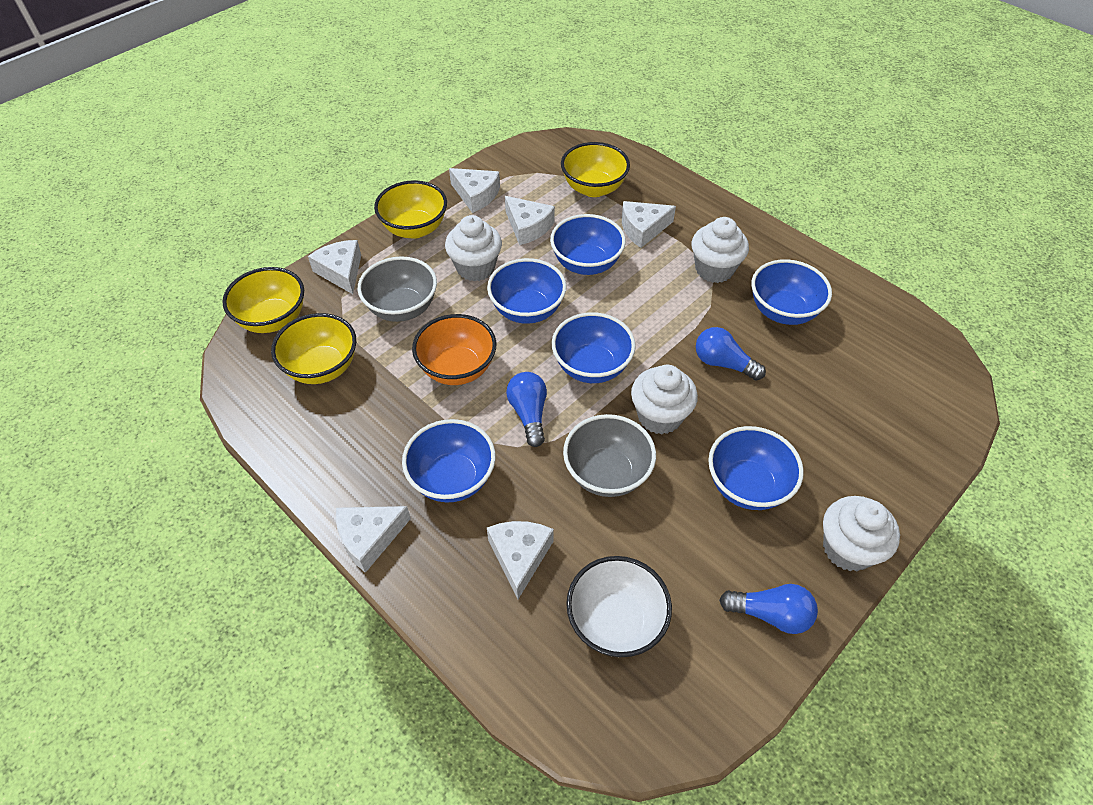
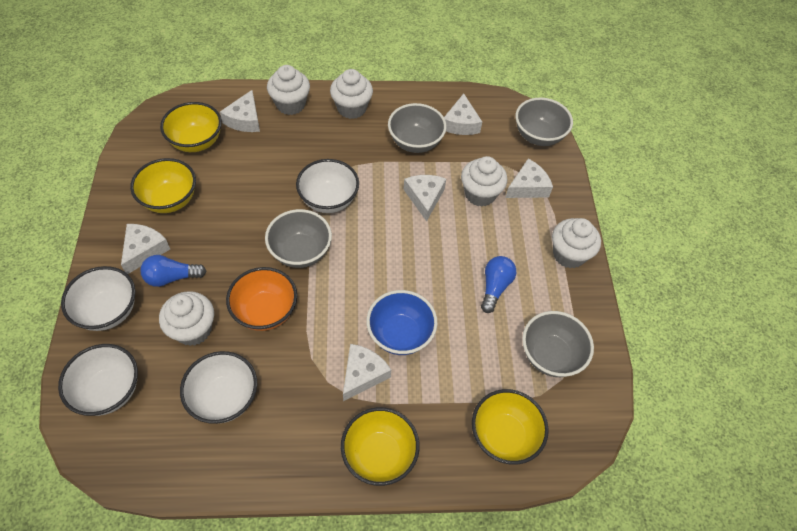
blue bowl: [402,419,496,502] [487,258,566,324] [550,214,626,275] [552,312,636,383] [708,426,804,510] [751,259,832,325] = 6 -> [367,290,438,355] = 1
blue light bulb: [506,372,547,447] [696,327,766,381] [719,584,818,634] = 3 -> [140,255,206,287] [481,256,516,313] = 2
grey bowl: [357,256,437,322] [563,414,656,497] = 2 -> [265,209,332,268] [388,103,447,153] [515,98,573,146] [522,311,594,377] = 4
white bowl: [566,556,672,657] = 1 -> [58,344,138,416] [61,266,135,331] [180,351,257,424] [296,159,359,213] = 4
white cupcake: [445,215,502,281] [631,365,698,434] [692,217,749,283] [823,496,900,571] = 4 -> [159,291,214,346] [267,65,310,115] [330,69,373,119] [461,156,508,207] [552,218,601,268] = 5

